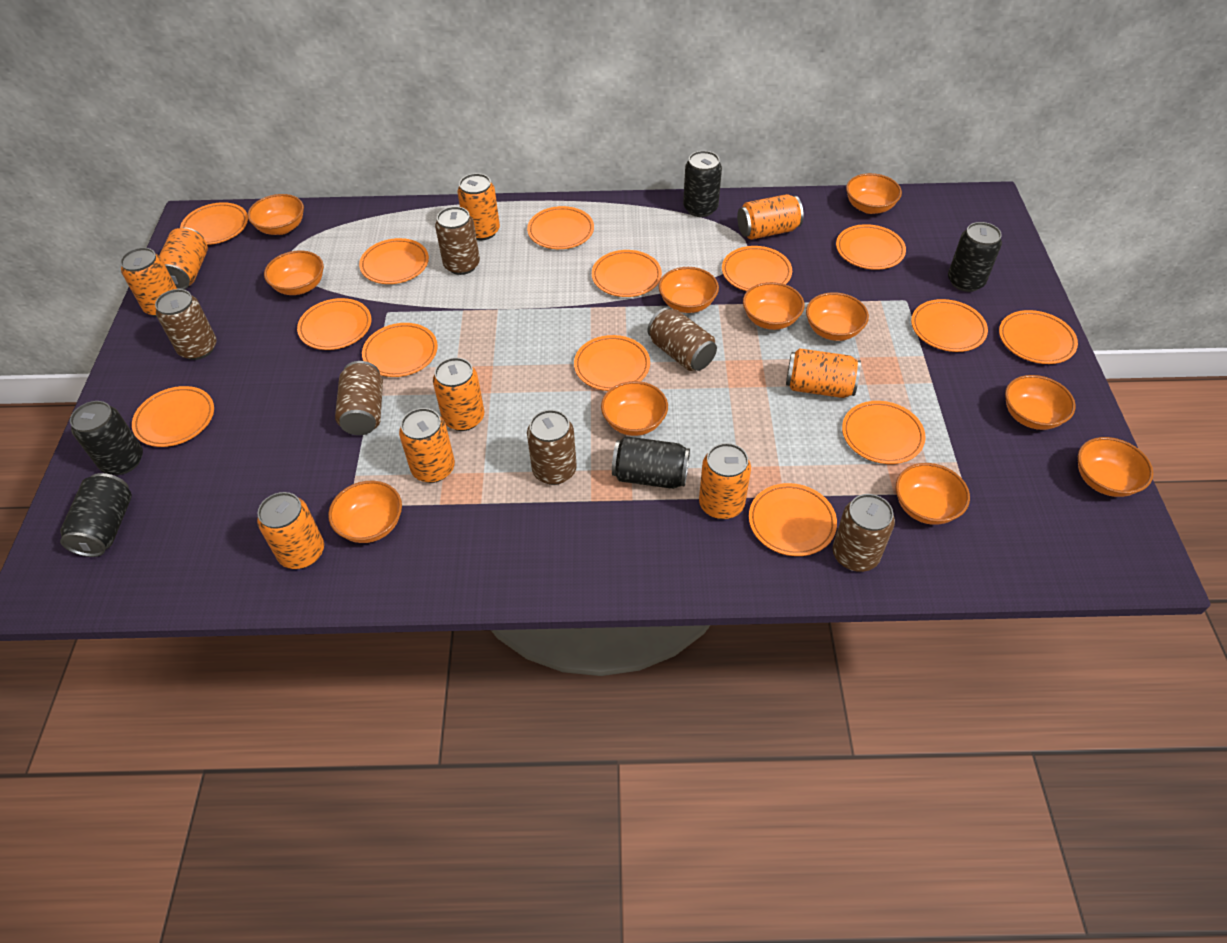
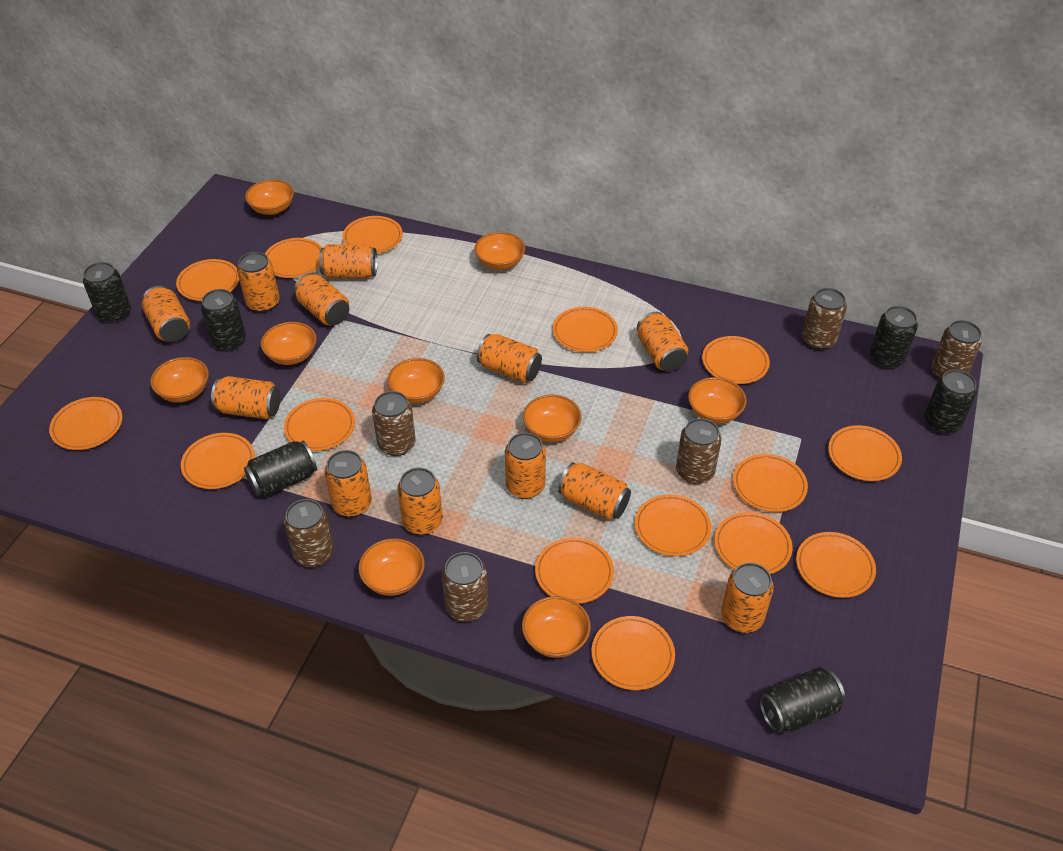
black can: [60,473,132,557] [70,401,143,475] [612,436,690,489] [683,151,722,217] [948,222,1002,292] = 5 -> [83,262,131,323] [201,289,246,351] [244,441,317,497] [759,667,845,733] [870,306,918,368] [924,370,977,434] = 6
orange bowl: [248,194,304,235] [264,250,324,295] [328,481,402,543] [601,381,668,436] [659,267,719,313] [743,282,804,330] [806,292,869,341] [846,173,902,214] [896,463,970,525] [1005,375,1076,430] [1078,437,1153,497] = 11 -> [151,357,209,403] [245,179,294,215] [261,322,317,365] [358,538,425,596] [387,358,445,404] [474,232,525,270] [522,596,591,658] [523,395,582,442] [688,377,747,424] = 9
orange can: [120,247,177,317] [159,227,208,290] [257,492,324,569] [399,408,455,483] [433,358,484,431] [457,173,500,240] [699,443,751,519] [737,194,804,240] [786,348,861,398] = 9 -> [142,286,190,342] [211,376,281,419] [237,252,280,312] [294,273,349,325] [319,244,377,279] [325,450,372,517] [397,468,443,535] [477,334,542,383] [505,432,546,499] [558,462,631,520] [637,312,688,371] [721,563,774,633] = 12
orange plate: [132,386,214,447] [180,202,248,245] [297,298,371,350] [359,238,429,284] [362,323,438,377] [527,206,594,249] [574,335,650,391] [592,250,662,297] [722,246,792,291] [749,483,837,556] [836,224,906,270] [842,401,926,464] [911,299,988,352] [999,310,1078,364] = 14 -> [49,397,123,450] [176,259,239,301] [181,433,255,489] [265,238,322,278] [284,398,355,451] [342,216,403,254] [535,537,614,604] [553,307,618,352] [591,616,675,690] [635,494,711,556] [702,336,770,384] [714,512,792,574] [733,454,808,512] [796,532,876,598] [828,425,902,481] = 15

